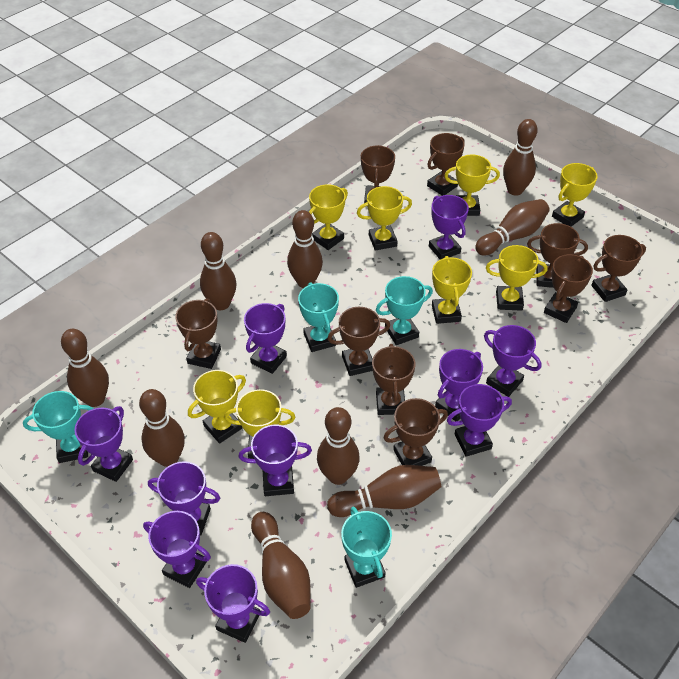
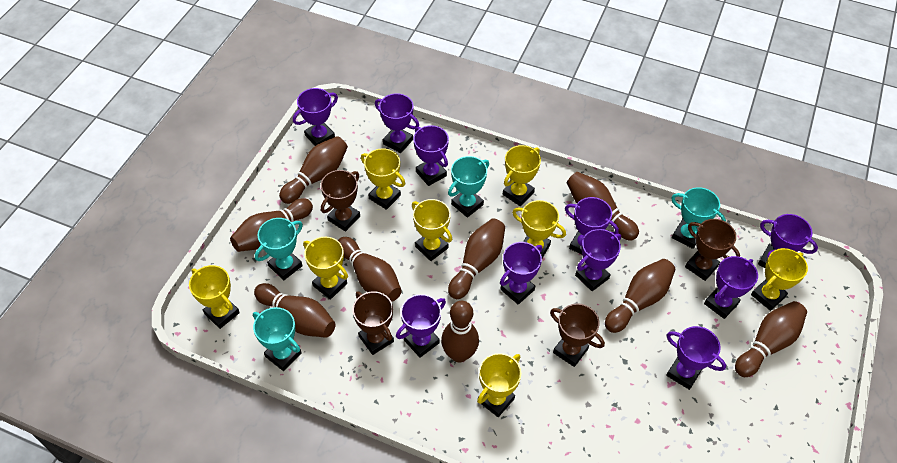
brown trophy: [175,298,221,369] [328,307,390,376] [361,145,395,203] [372,344,415,415] [384,398,448,466] [427,133,465,196] [527,223,588,288] [544,254,593,323] [591,235,646,302] = 9 -> [321,170,360,232] [353,291,394,355] [550,303,605,367] [685,219,740,281] = 4

